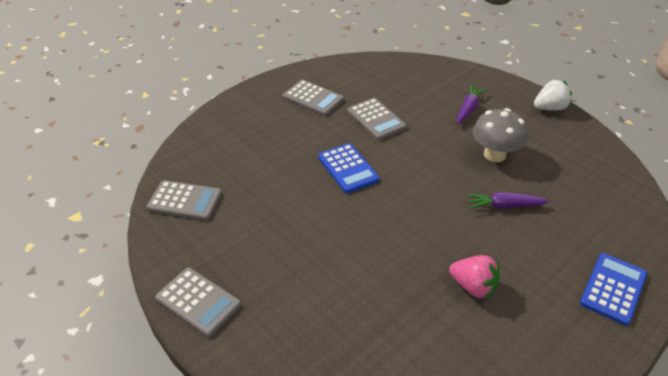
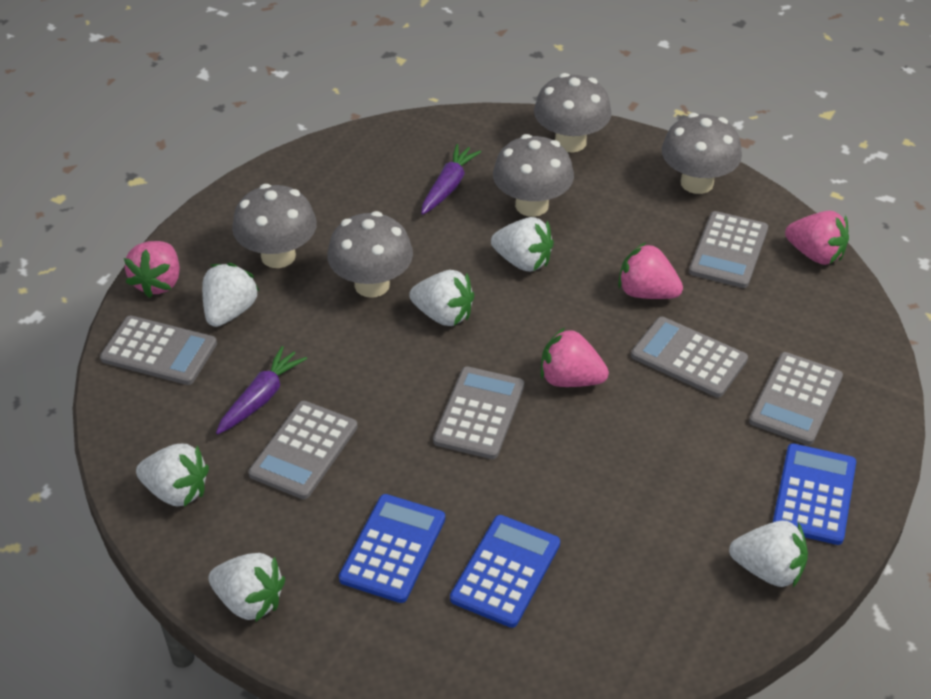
blue calculator: [318,143,380,194] [580,253,647,326] = 2 -> [339,494,445,603] [450,515,560,628] [772,443,856,545] = 3
grey calculator: [146,180,222,220] [155,268,241,337] [283,80,344,116] [347,98,407,140] = 4 -> [100,316,217,385] [248,401,358,499] [433,366,524,459] [631,317,748,398] [689,211,768,288] [749,352,843,445] = 6
grey mushroom: [473,108,527,162] = 1 -> [232,184,317,268] [327,211,413,298] [493,134,574,217] [534,73,612,153] [662,113,742,194] = 5
pink strawberry: [449,255,500,299] = 1 -> [124,241,180,298] [541,327,609,387] [618,242,683,299] [785,211,849,265] = 4
white strawberry: [534,79,572,111] = 1 -> [136,444,209,507] [202,263,259,327] [208,553,285,622] [409,270,474,326] [491,217,554,272] [729,520,808,587] = 6

